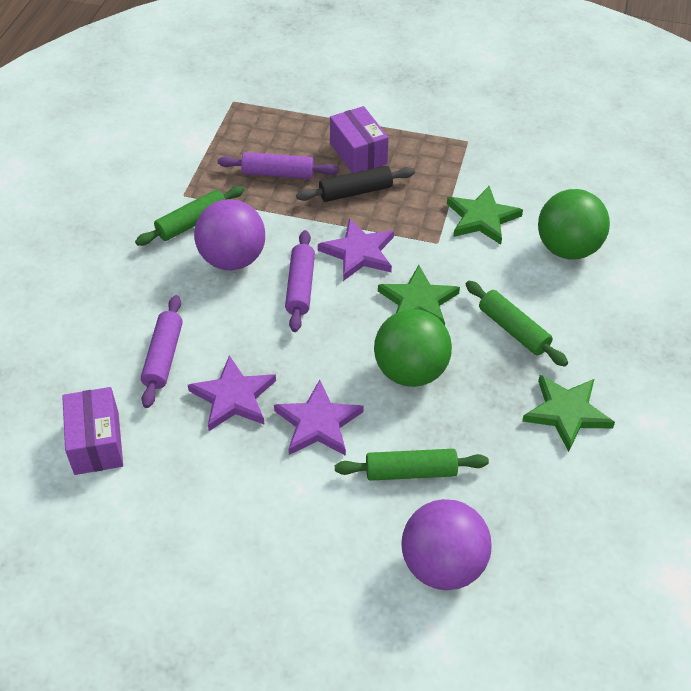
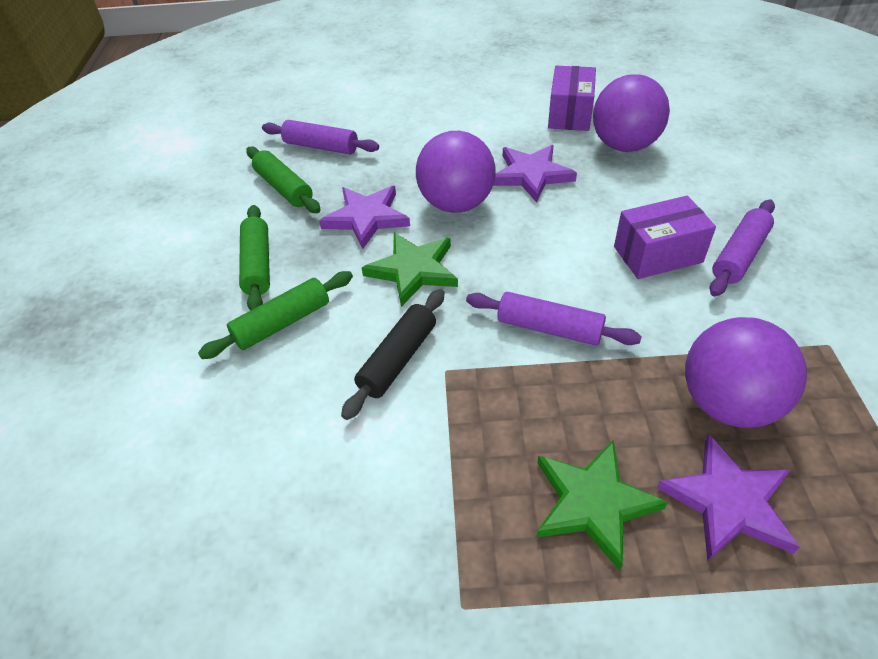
green ball: [374,309,452,387] [538,189,610,259] = 2 -> none = 0
green star: [378,265,460,325] [447,186,523,245] [522,375,615,452] = 3 -> [362,232,458,307] [536,441,668,570] = 2
purple ball: [194,199,265,271] [402,499,491,590] = 2 -> [416,131,495,213] [593,74,670,152] [685,317,807,428] = 3

